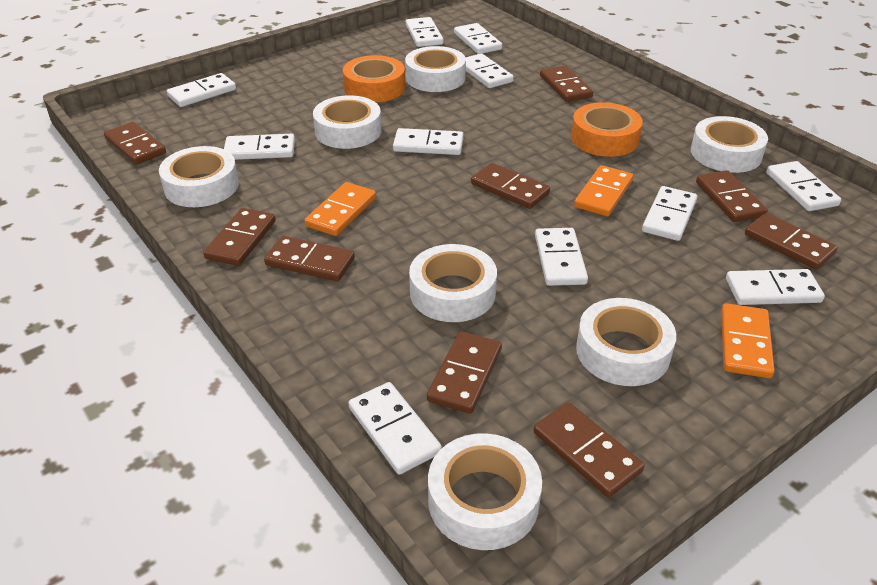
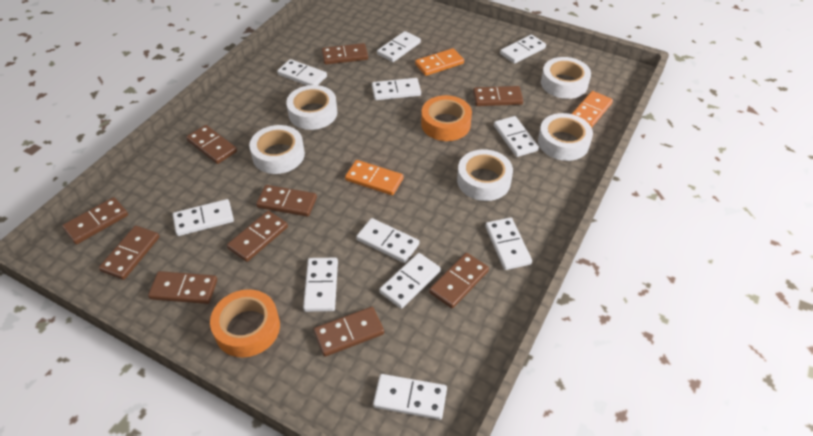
brown domino: [104,122,166,164] [203,208,276,266] [264,236,355,281] [427,331,502,414] [471,163,550,209] [533,402,645,497] [540,65,593,102] [696,170,768,222] [745,213,838,269] = 9 -> [62,197,128,244] [99,226,159,280] [148,271,217,304] [186,125,237,164] [227,211,288,262] [256,185,317,217] [314,307,384,357] [322,43,368,64] [429,253,489,309] [473,86,523,106] = 10
white tape: [159,146,239,207] [313,95,382,149] [405,46,466,92] [409,244,497,322] [428,433,542,550] [576,298,676,386] [691,116,768,173] = 7 -> [249,125,305,174] [286,85,337,130] [457,149,513,201] [538,113,593,161] [541,57,591,99] = 5

